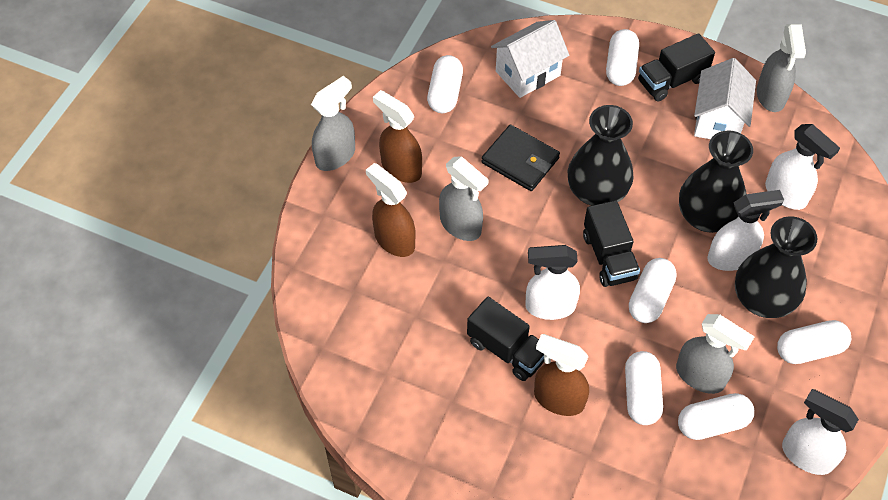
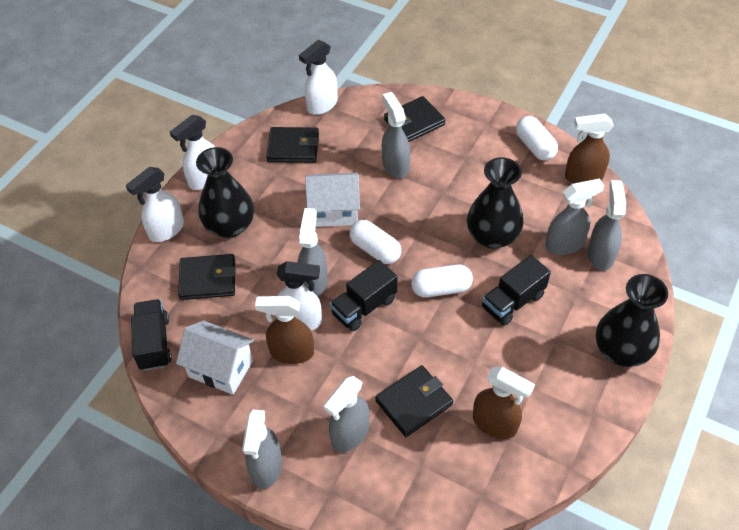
black wallet: [482,125,560,191] = 1 -> [178,254,235,300] [266,127,319,163] [375,365,453,437] [384,96,445,142] = 4
grey spray bottle: [311,76,355,171] [439,156,489,241] [676,314,755,394] [756,24,806,112] = 4 -> [242,410,282,489] [297,208,328,297] [324,376,369,452] [382,92,410,178] [545,179,604,255] [588,180,626,271] = 6
white capsule: [427,55,463,113] [606,29,639,86] [625,351,663,425] [629,258,677,323] [678,393,754,440] [777,320,851,364] = 6 -> [349,220,401,264] [411,264,473,297] [516,116,558,161] = 3

